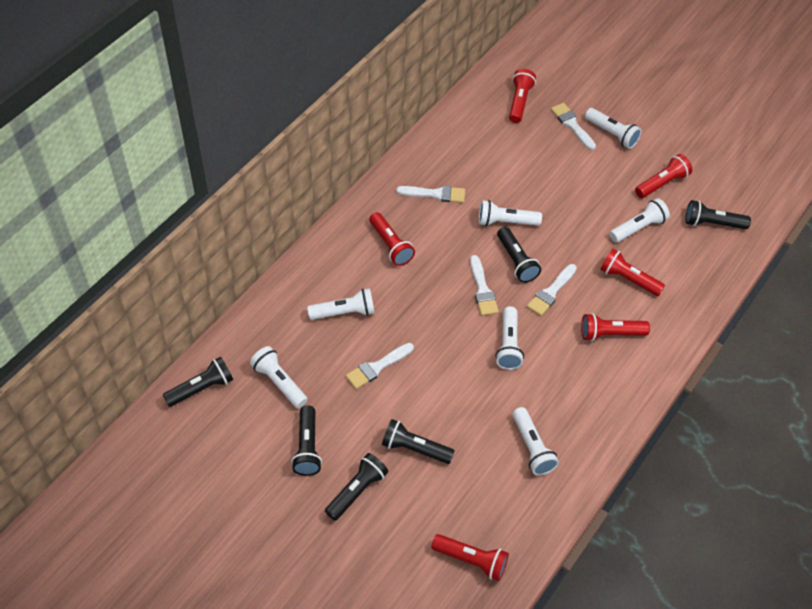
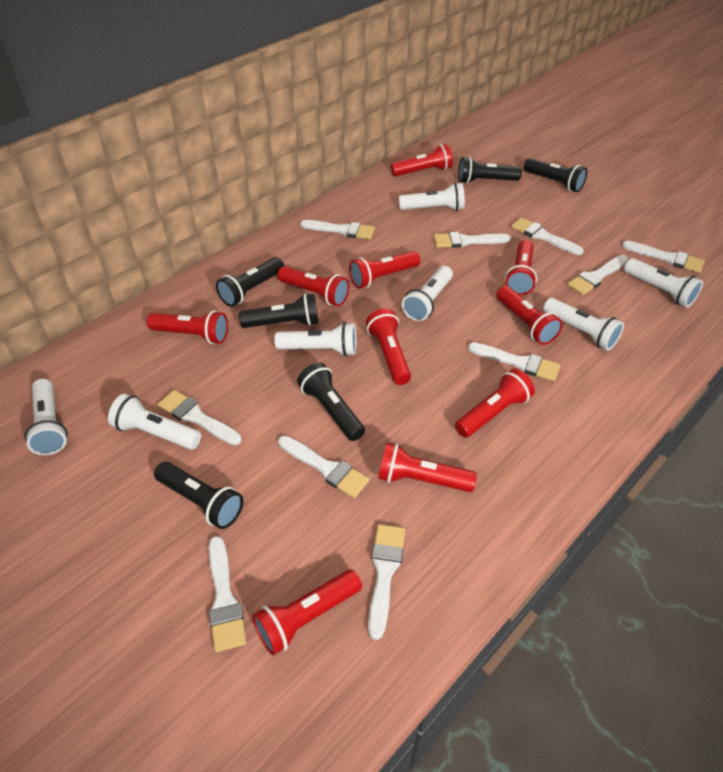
red flashlight: [369,212,415,266] [431,534,509,581] [509,69,536,123] [581,313,650,341] [600,249,665,296] [635,154,692,198] = 6 -> [147,310,228,344] [252,569,362,656] [277,266,349,306] [349,251,420,289] [366,309,411,385] [378,443,477,492] [391,144,453,177] [455,368,535,438] [496,286,563,345] [505,240,537,295] = 10
white brush: [346,343,414,389] [396,185,465,203] [470,255,499,316] [527,264,577,316] [551,103,596,150] = 5 -> [158,390,241,445] [209,536,246,652] [278,436,369,498] [300,220,375,239] [368,524,405,640] [433,232,511,248] [468,342,560,381] [511,217,584,255] [567,255,628,295] [622,241,705,273] = 10

